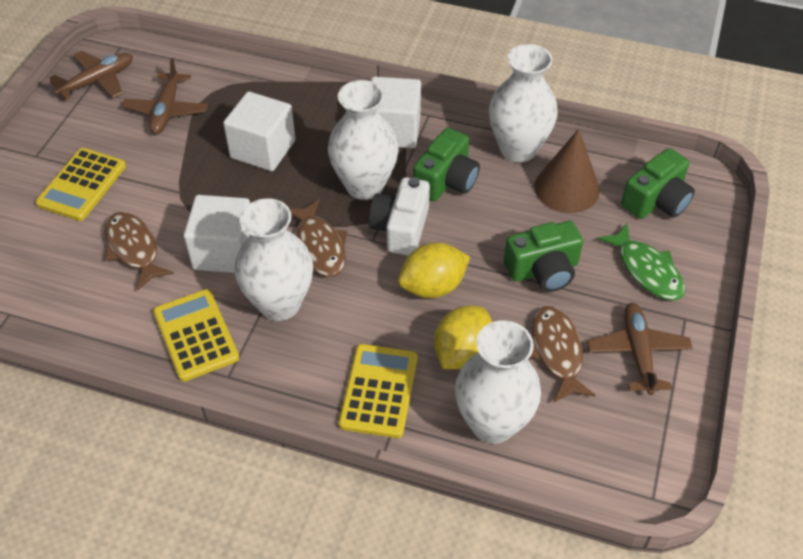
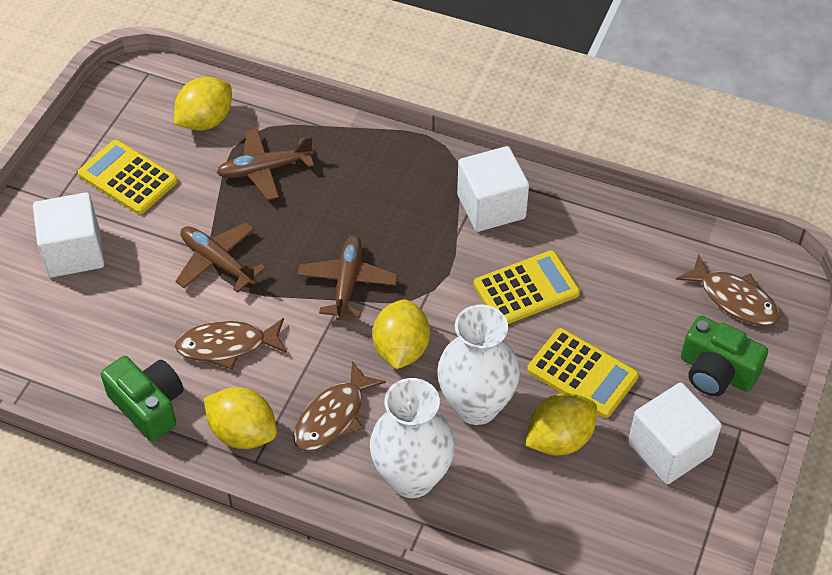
brown cone: [534,129,600,213] = 1 -> none = 0
green camera: [413,128,480,201] [504,221,583,292] [621,148,695,219] = 3 -> [101,356,184,442] [681,316,768,396] = 2
green fish: [597,223,685,300] = 1 -> none = 0
white camera: [369,177,430,256] = 1 -> none = 0
white vase: [235,198,313,321] [328,80,399,200] [455,320,541,444] [489,44,558,162] = 4 -> [370,378,455,498] [437,304,520,425] = 2
yellow lemon: [398,243,470,298] [434,306,492,369] = 2 -> [174,77,232,131] [204,387,277,449] [373,299,430,369] [526,393,597,455] = 4

